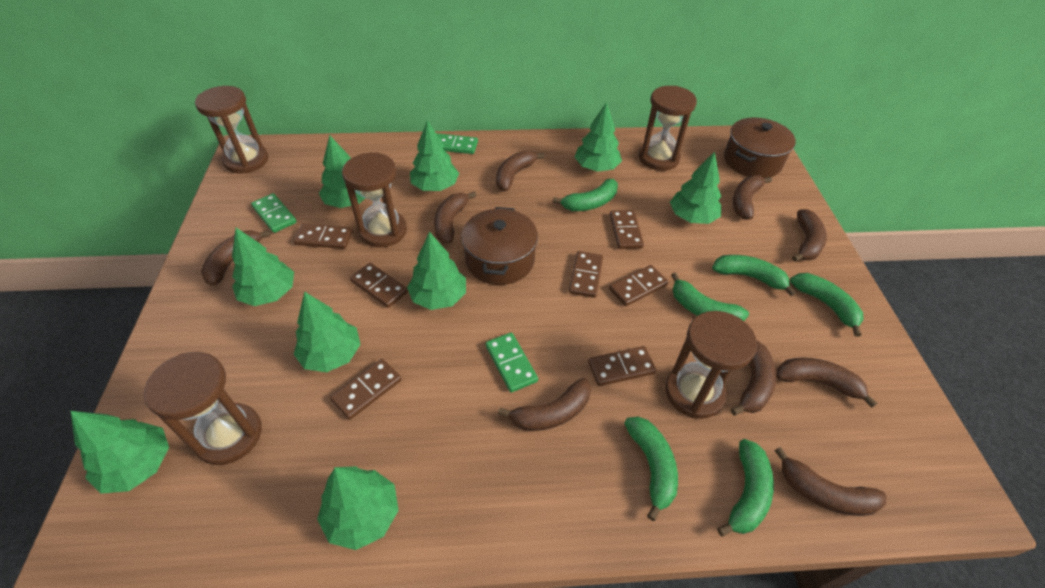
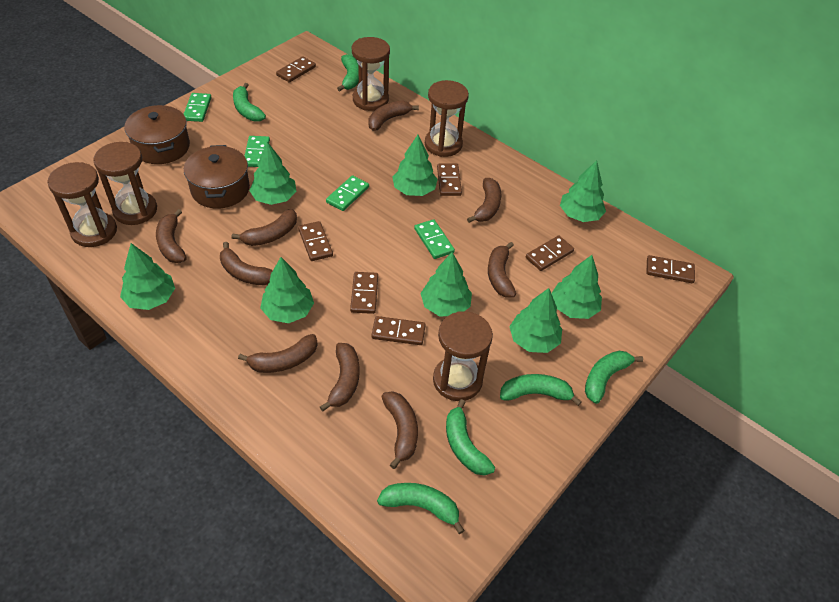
green domino: [251,193,297,233] [436,133,478,154] [486,332,538,392] = 3 -> [184,93,211,122] [244,136,270,167] [326,175,369,211] [414,219,455,259] = 4
green tree: [70,411,169,494] [232,228,294,306] [294,292,361,372] [317,466,399,550] [319,135,365,208] [407,232,466,310] [410,120,459,191] [575,102,622,172] [670,152,721,224] = 9 -> [120,243,175,310] [249,142,297,205] [260,257,314,323] [392,135,438,196] [420,252,472,316] [509,288,562,353] [551,255,602,319] [560,160,606,222] = 8

